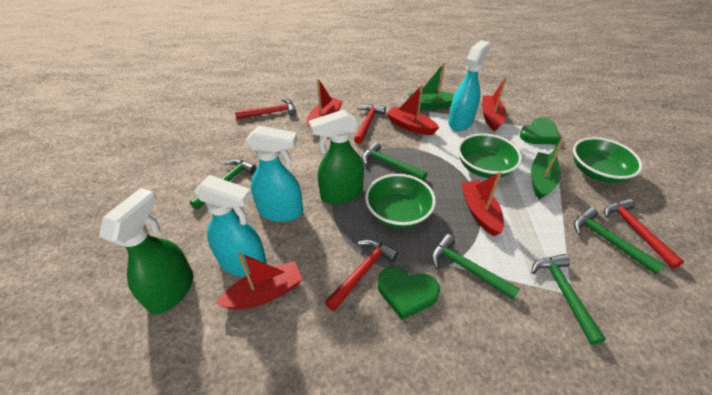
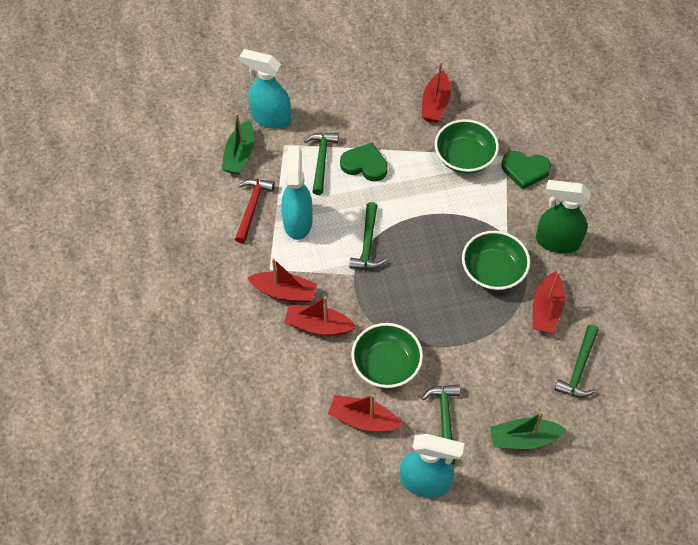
green hammer: [190,159,256,210] [362,142,427,181] [431,234,520,300] [531,254,606,345] [574,207,665,274] = 5 -> [304,132,339,195] [349,202,387,269] [422,384,460,465] [554,325,599,398] = 4
green spray bottle: [99,188,193,314] [309,109,364,204] = 2 -> [536,180,591,253] = 1
red hammer: [235,98,297,119] [325,239,398,311] [354,104,386,144] [604,199,684,269] = 4 -> [235,179,275,243] = 1

